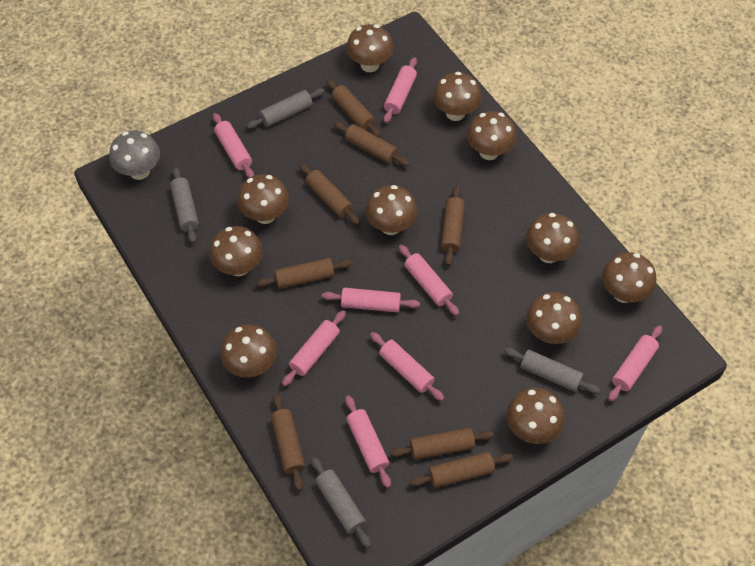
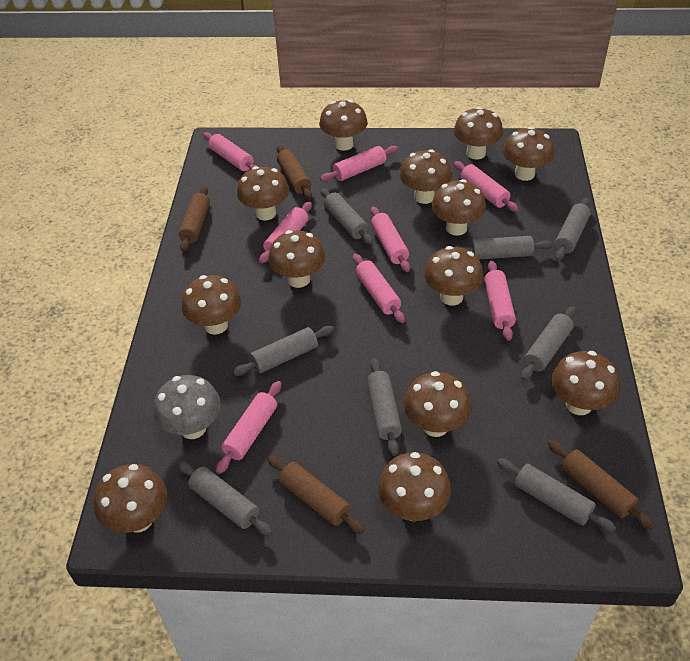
brown mushroom: [209,226,263,276] [220,324,277,378] [237,174,289,224] [346,24,394,72] [365,185,417,235] [433,72,482,121] [467,111,517,160] [506,388,565,444] [526,213,579,263] [526,292,581,344] [602,252,656,303] = 11 -> [94,464,167,533] [182,275,241,335] [237,166,289,220] [268,230,325,288] [319,100,368,151] [378,452,451,521] [400,149,452,204] [404,371,471,437] [424,246,483,305] [431,179,486,236] [454,107,503,159] [503,127,554,181] [552,351,619,415] = 13
brown rolling pin: [256,258,352,289] [271,394,305,491] [299,163,360,225] [326,79,381,137] [334,122,410,166] [390,428,494,460] [410,452,513,488] [441,186,465,266] = 8 -> [179,186,210,252] [267,455,365,534] [277,145,312,199] [548,440,654,530] = 4
grey rolling pin: [170,167,199,243] [246,88,325,129] [311,457,371,548] [504,348,600,394] = 4 -> [177,461,272,536] [233,326,334,376] [320,188,373,245] [367,358,402,456] [456,236,553,259] [497,458,616,532] [521,306,576,380] [555,198,591,261] = 8

